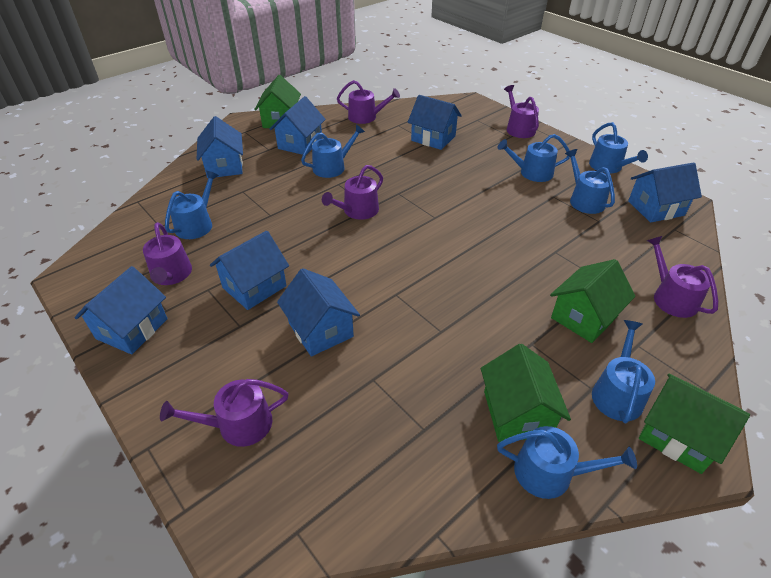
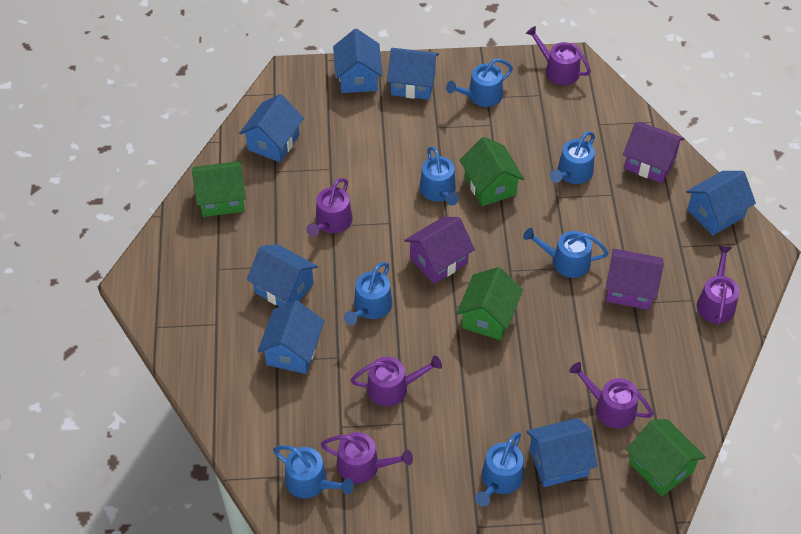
purple house: none = 0 -> [404,217,475,284] [605,249,664,310] [623,122,685,183] = 3

